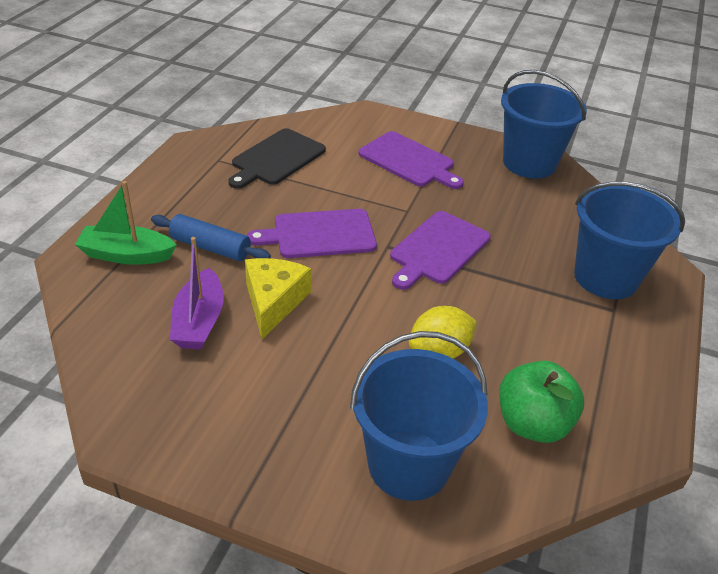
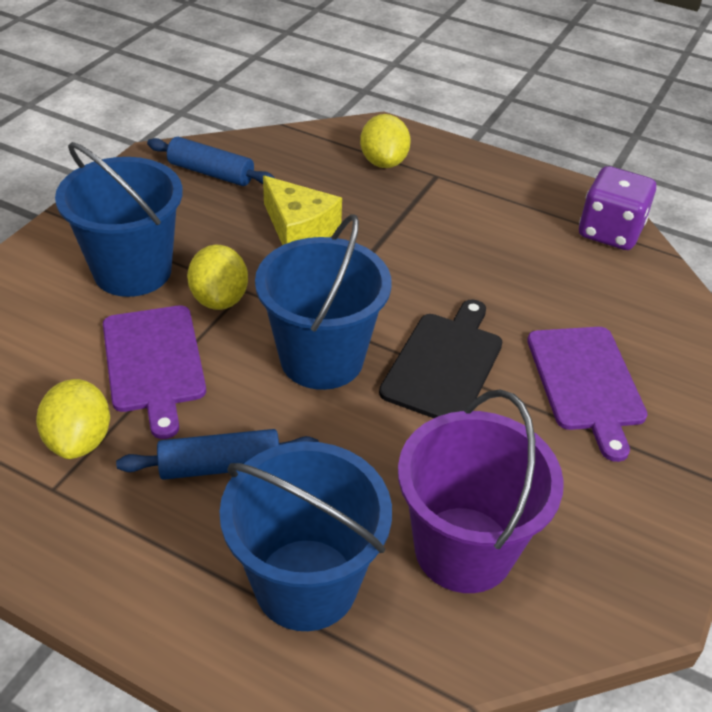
blue rolling pin: [151,214,271,261] = 1 -> [116,429,319,480] [147,137,276,186] = 2
green apple: [499,361,584,443] = 1 -> none = 0
green boat: [75,181,177,265] = 1 -> none = 0
purple boat: [170,237,224,350] = 1 -> none = 0
purple bucket: none = 0 -> [398,389,564,593] = 1
purple cutting board: [247,209,377,258] [358,131,464,189] [390,211,491,290] = 3 -> [103,305,206,439] [527,327,648,462] = 2
purple dice: none = 0 -> [579,166,656,250] = 1
yellow lemon: [409,306,477,358] = 1 -> [36,379,110,459] [187,245,248,310] [360,114,411,168] = 3

